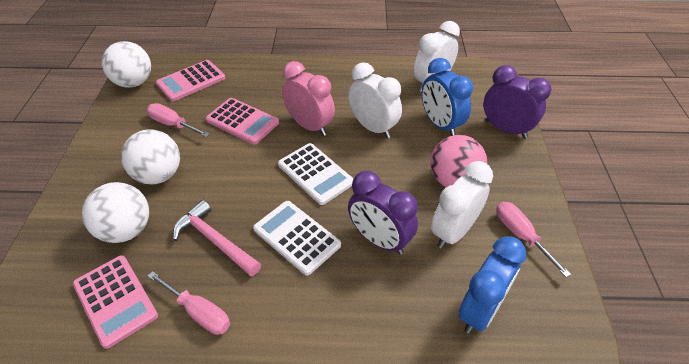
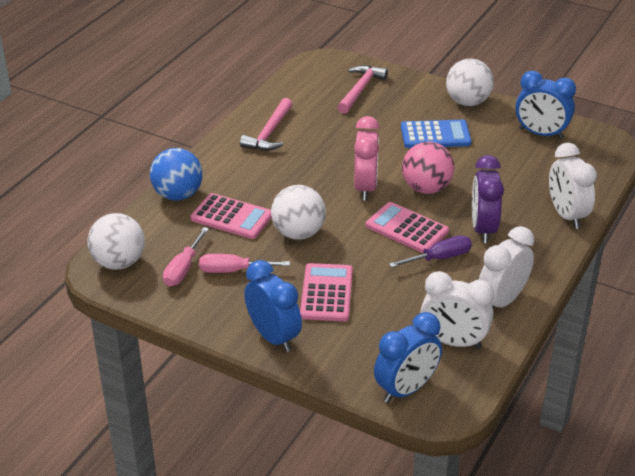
blue ball: none = 0 -> [150,148,203,201] = 1
blue calculator: none = 0 -> [401,120,471,148] = 1
blue clock: [422,58,473,136] [458,237,526,334] = 2 -> [244,260,302,352] [374,312,442,403] [515,71,576,139] = 3
pink hammer: [173,200,261,276] = 1 -> [240,98,293,151] [338,65,388,114] = 2
pink screwdriver: [147,103,210,137] [148,271,230,335] [496,202,571,277] = 3 -> [163,227,209,286] [199,254,290,273] = 2
purple clock: [348,171,418,255] [483,65,551,138] = 2 -> [472,155,504,243] = 1
purple screwdriver: none = 0 -> [389,235,472,268] = 1
white calculator: [253,201,341,276] [278,143,354,205] = 2 -> none = 0

